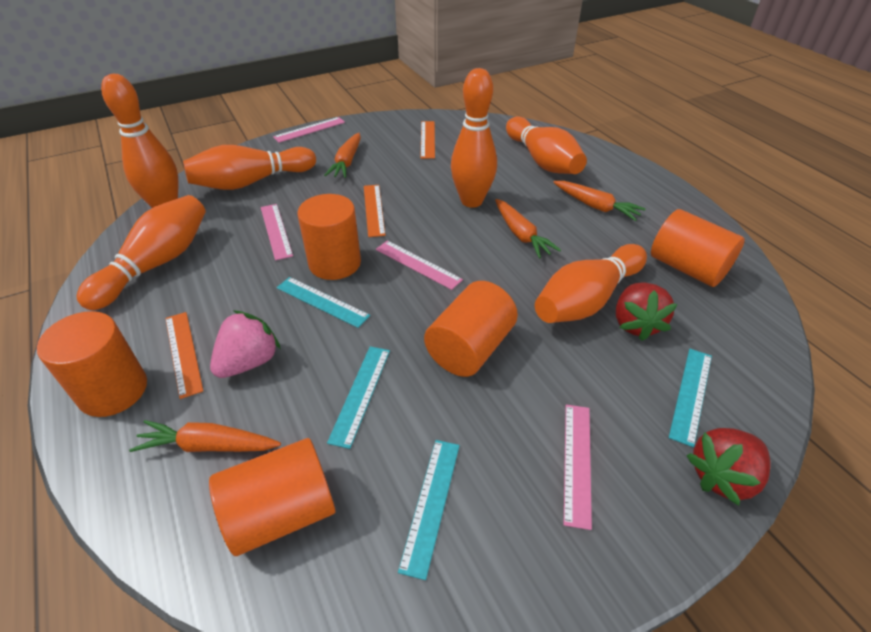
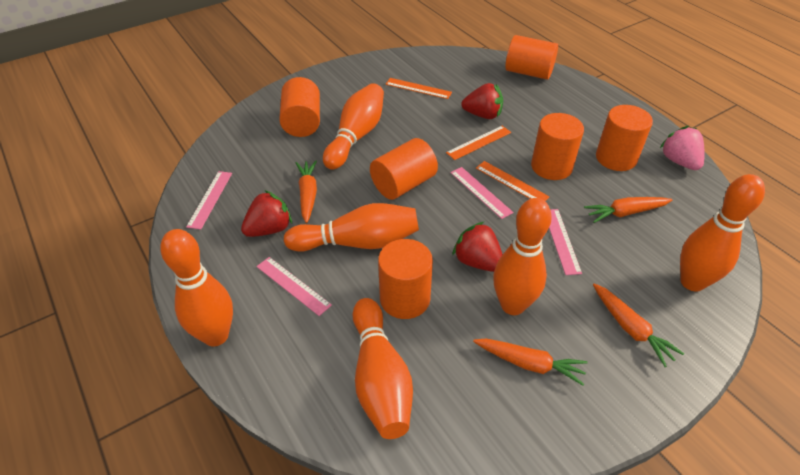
orange cylinder: [37,311,147,417] [209,438,335,556] [298,194,361,280] [424,281,518,377] [651,209,745,287] = 5 -> [279,77,320,137] [370,138,438,200] [378,239,433,319] [505,35,558,80] [531,113,584,180] [596,105,653,171] = 6
red strawberry: [616,282,677,341] [686,428,771,505] = 2 -> [241,190,292,237] [452,221,503,272] [461,83,503,119] = 3
turquoise ruler: [277,277,370,328] [327,346,390,449] [398,440,460,580] [669,349,712,447] = 4 -> none = 0

